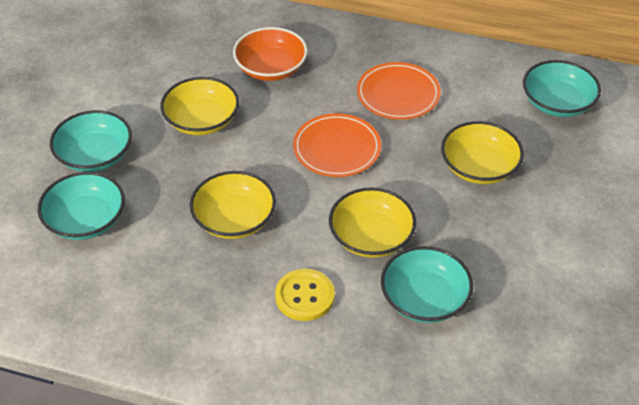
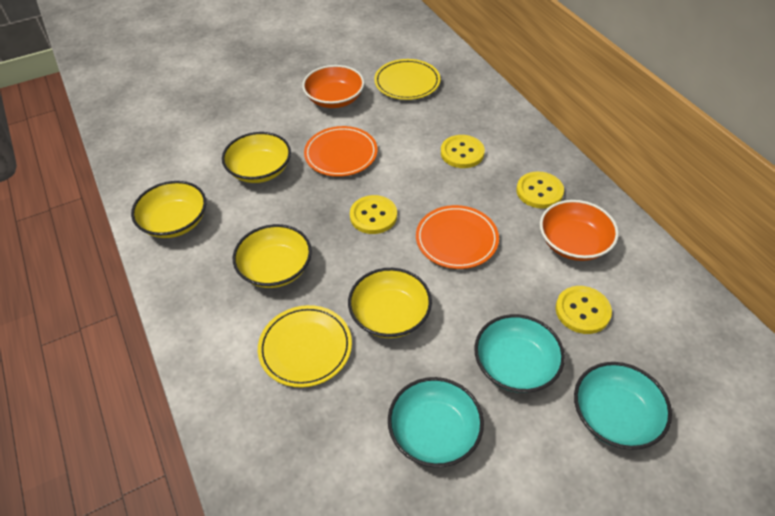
orange bowl: [233,27,308,81] = 1 -> [302,65,364,108] [540,200,619,261] = 2
turquoise bowl: [38,172,125,240] [50,110,132,172] [381,246,473,323] [523,60,601,117] = 4 -> [388,377,484,468] [474,314,565,393] [574,362,672,450] = 3
yellow button: [275,269,335,321] = 1 -> [350,195,397,234] [441,135,485,168] [517,171,564,209] [556,286,612,334] = 4
yellow plate: none = 0 -> [258,305,352,388] [374,59,441,100] = 2

